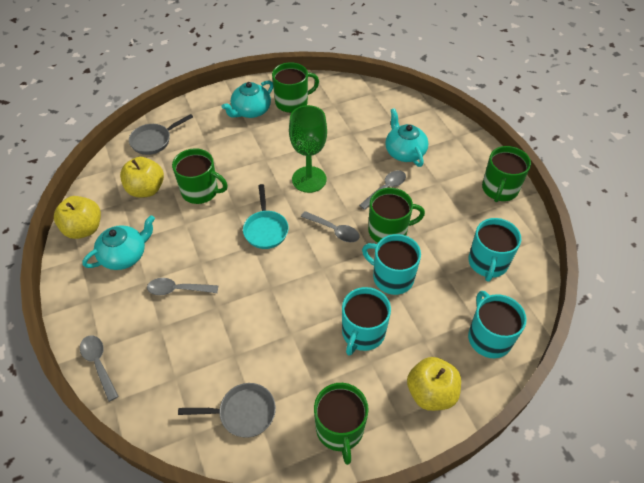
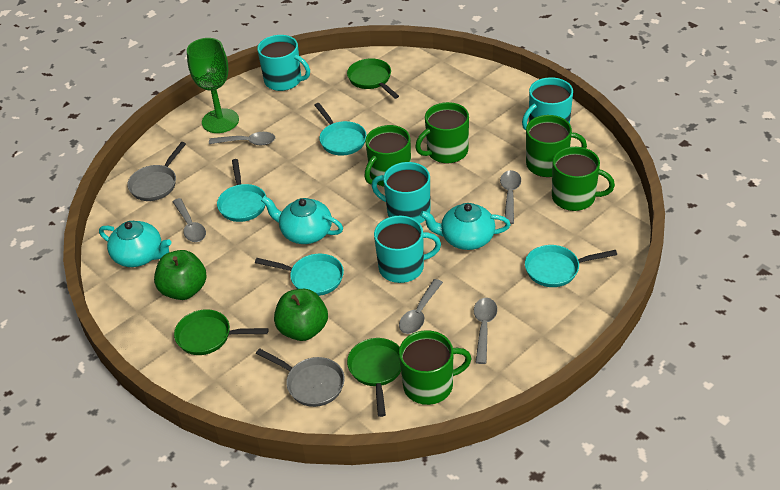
green apple: none = 0 -> [154,250,206,300] [274,289,328,341] = 2
green pan: none = 0 -> [174,309,269,355] [347,58,399,99] [347,338,401,417] = 3
grey spoon: [80,335,119,402] [147,278,218,295] [301,211,360,242] [359,170,406,210] = 4 -> [173,198,206,242] [209,132,275,145] [399,279,443,334] [474,298,497,364] [500,170,521,224] = 5
turquoise pan: [243,184,289,249] = 1 -> [217,159,266,222] [255,254,344,296] [315,103,367,156] [525,245,617,287] = 4
yellow apple: [54,196,101,239] [120,157,164,197] [407,357,461,411] = 3 -> none = 0

